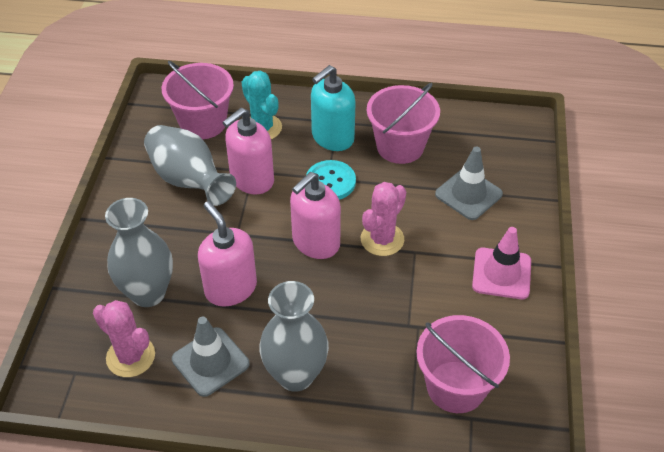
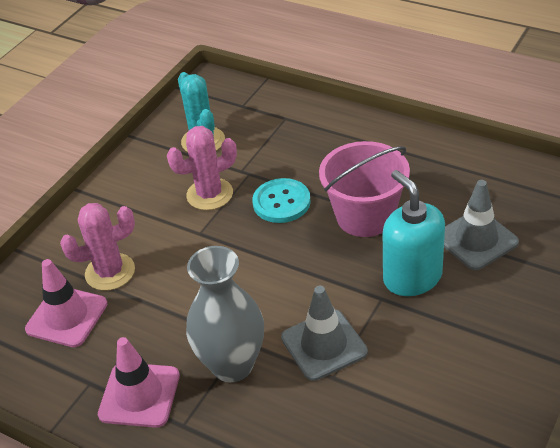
grey vase: [105,198,173,307] [144,125,236,206] [259,281,329,392] = 3 -> [186,246,264,382] = 1
pink bucket: [162,61,234,139] [367,83,440,164] [416,315,510,413] = 3 -> [319,141,410,237] = 1
pink soap dispenser: [198,201,257,307] [222,108,274,195] [290,172,341,259] = 3 -> none = 0
pink traffic cone: [472,227,531,299] = 1 -> [25,259,107,347] [98,337,180,428] = 2

